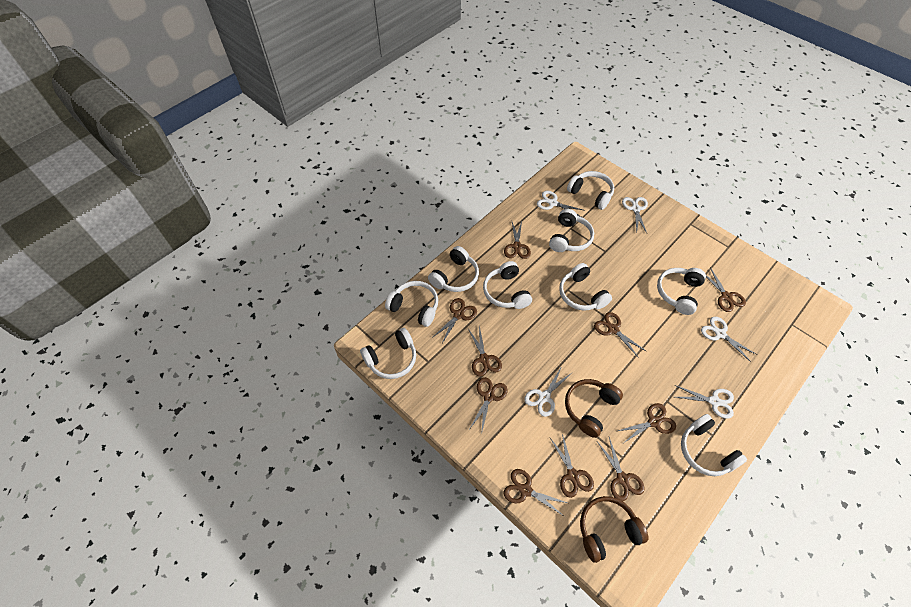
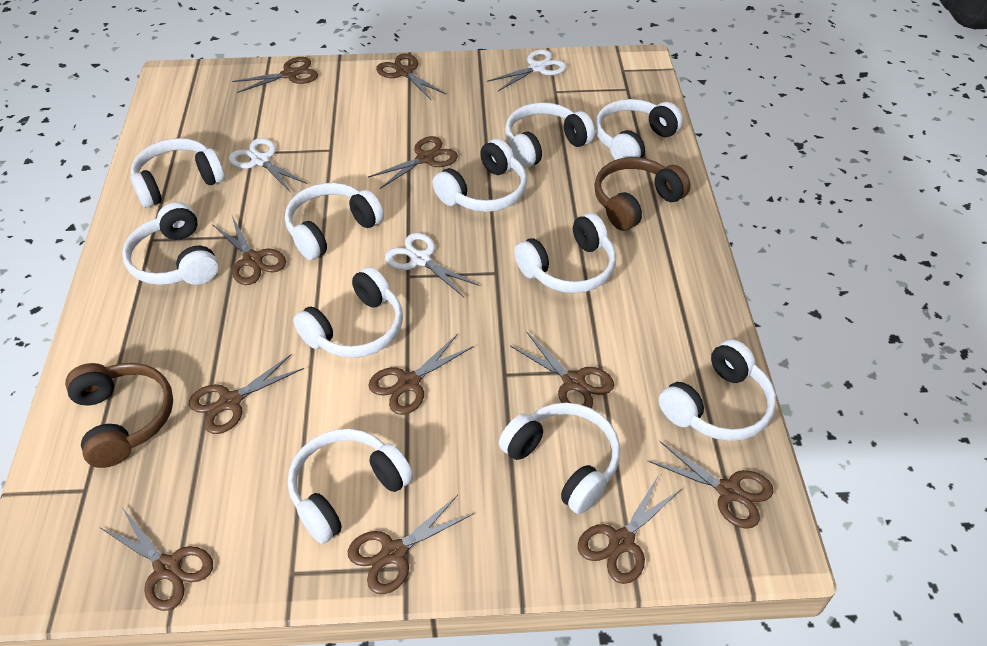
brown scissors: [433,298,477,343] [468,325,502,376] [470,377,508,435] [504,221,531,259] [504,469,567,517] [550,434,594,498] [594,312,646,358] [598,437,645,501] [618,403,676,443] [706,267,746,312] = 10 -> [99,509,213,611] [189,354,304,434] [212,216,286,285] [232,57,318,93] [348,495,474,594] [368,136,458,189] [369,334,474,415] [376,53,446,101] [510,331,614,409] [578,475,682,584] [648,441,774,529] = 11
white headphones: [360,328,416,379] [385,281,438,327] [428,246,479,292] [483,261,532,309] [549,209,594,252] [559,263,612,310] [567,171,614,210] [657,268,706,315] [681,414,747,476] = 9 -> [122,202,219,285] [130,138,225,208] [285,183,384,260] [288,429,413,544] [293,267,403,358] [433,138,527,212] [499,403,620,514] [505,102,595,168] [514,213,616,293] [595,99,683,160] [659,339,776,441] = 11
white scissors: [524,366,573,417] [537,191,585,217] [622,197,648,233] [675,385,734,419] [701,317,757,362] = 5 -> [229,138,307,193] [385,233,480,297] [487,50,567,91] = 3

